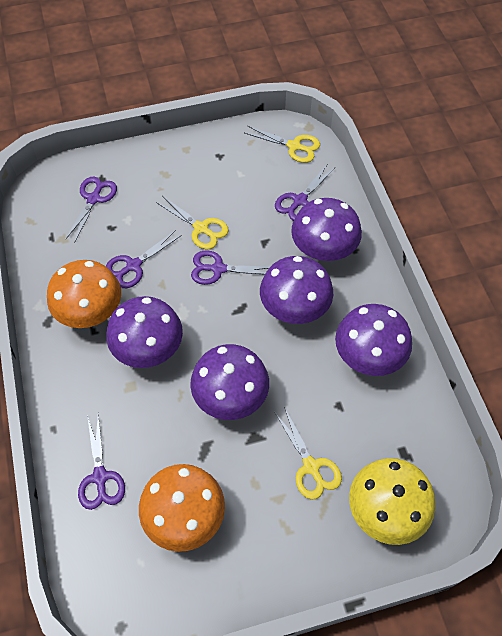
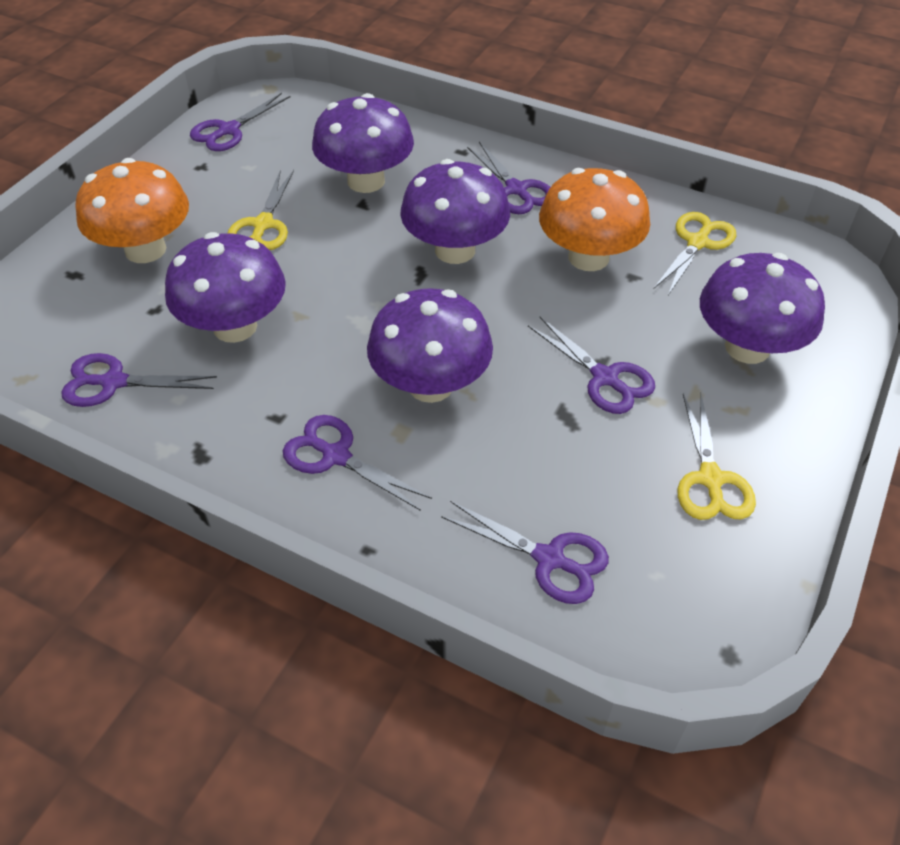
purple scissors: [65,177,117,243] [78,415,125,510] [106,230,182,288] [191,250,270,285] [275,165,335,221] = 5 -> [61,353,217,407] [190,93,291,151] [283,415,432,511] [441,501,609,604] [467,142,550,214] [528,317,655,414] = 6
yellow mushroom: [349,458,436,545] = 1 -> none = 0

